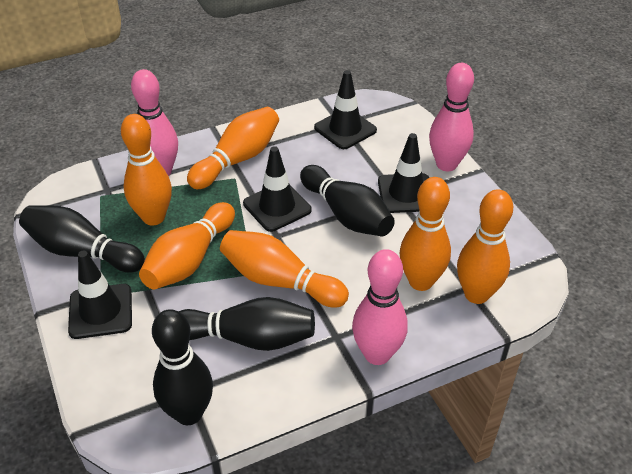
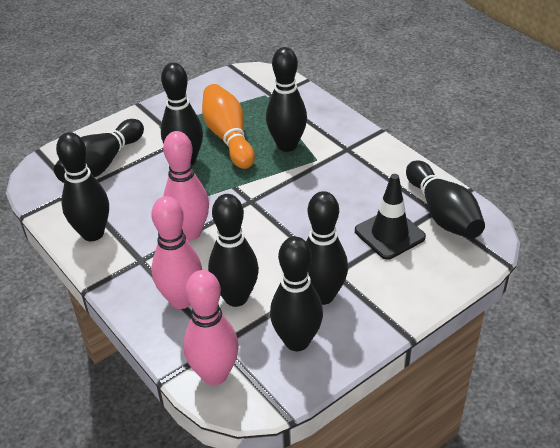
black bowling pin: [19,205,145,273] [152,309,213,425] [178,297,315,351] [300,165,395,236] = 4 -> [54,119,144,183] [56,132,109,241] [161,63,203,166] [208,194,259,307] [266,47,307,152] [270,236,323,351] [306,191,348,305] [406,160,485,239] = 8
black traffic cone: [68,251,132,339] [243,146,312,232] [314,70,377,149] [378,133,429,213] = 4 -> [355,174,426,260] = 1
orange bowling pin: [121,114,172,226] [139,202,235,290] [187,107,279,189] [220,230,349,308] [400,177,451,291] [457,189,513,304] = 6 -> [202,84,255,169] = 1

